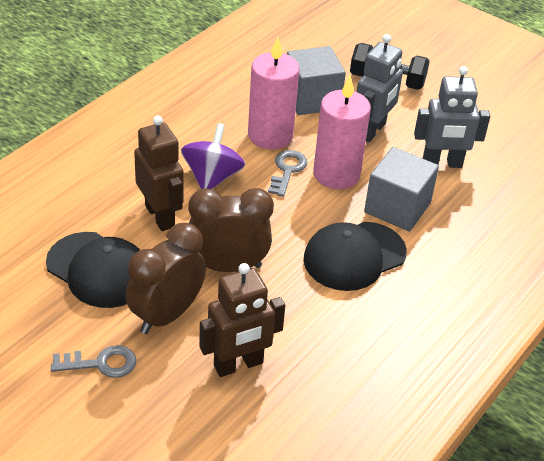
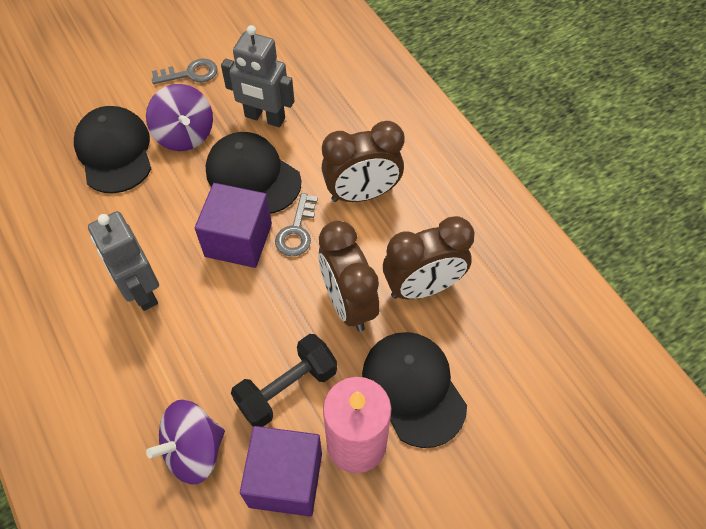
black cap: [46,232,140,308] [303,222,407,291] = 2 -> [74,106,151,193] [206,132,301,214] [362,332,467,448] = 3
brown clock: [126,223,206,334] [188,188,274,272] = 2 -> [318,221,379,332] [321,121,404,202] [383,216,475,299] = 3
brown robot: [134,115,184,231] [199,263,285,377] = 2 -> none = 0
grey cube: [287,46,346,115] [364,147,439,232] = 2 -> none = 0
pink candle: [248,37,300,149] [313,76,371,189] = 2 -> [323,377,391,473] = 1
purple cube: none = 0 -> [195,183,272,268] [240,426,322,517] = 2
purple spinning top: [181,123,245,189] = 1 -> [146,84,213,151] [146,400,225,484] = 2

